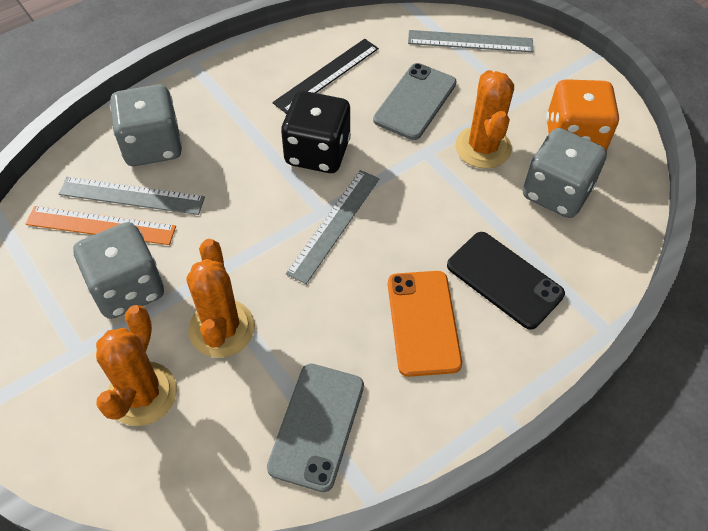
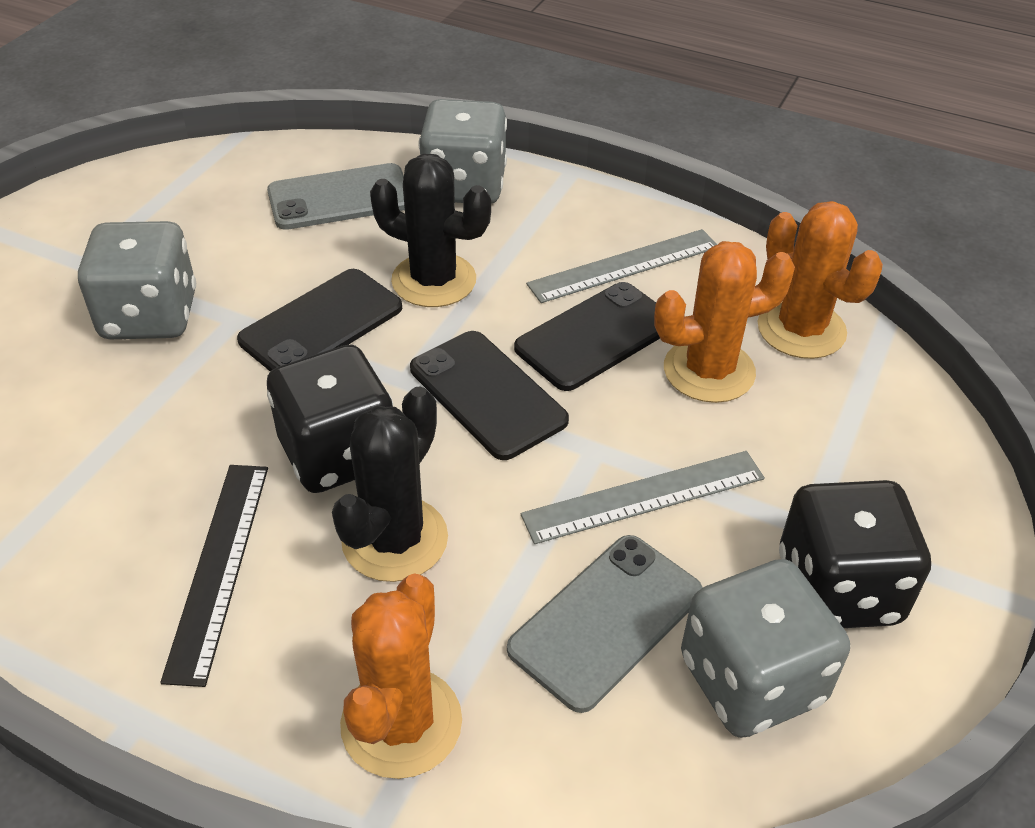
black cactus: none = 0 -> [332,387,448,582] [370,154,491,307] = 2
black dice: [281,91,351,173] = 1 -> [267,345,393,493] [779,480,931,628] = 2
black phone: [447,232,565,330] = 1 -> [237,269,402,372] [410,331,569,460] [514,282,660,391] = 3
grey ruler: [59,177,205,215] [286,170,380,284] [408,30,533,52] = 3 -> [520,451,765,544] [526,229,717,303] = 2
orange dice: [546,79,619,151] = 1 -> none = 0
orange phone: [388,271,462,377] = 1 -> none = 0
orange ruler: [26,206,176,245] = 1 -> none = 0

